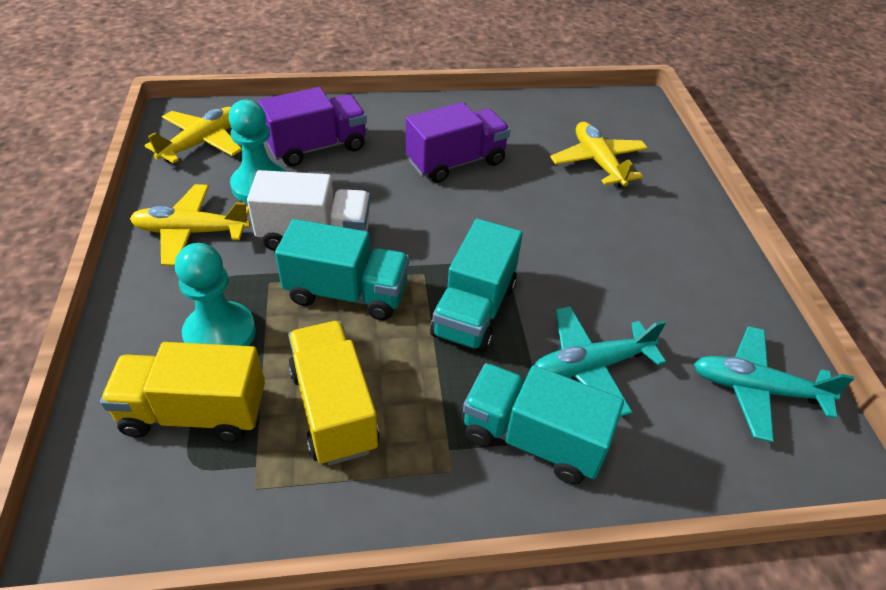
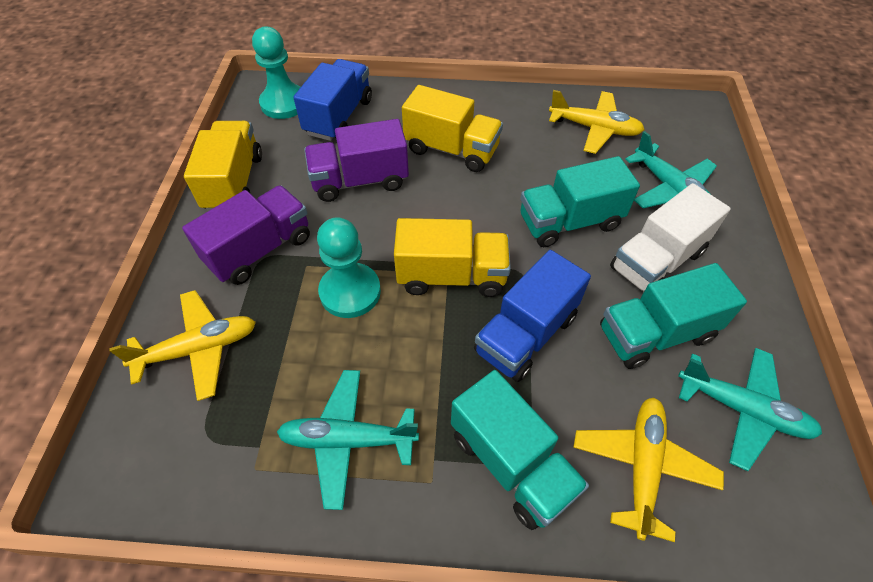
blue truck: none = 0 -> [293,59,372,141] [474,250,591,382] = 2
turquoise plane: [535,306,666,417] [694,326,854,442] = 2 -> [277,370,419,510] [625,131,717,208] [678,348,822,471] = 3
yellow truck: [100,342,265,442] [288,321,380,465] = 2 -> [184,121,262,211] [394,218,511,297] [402,85,503,172] = 3

